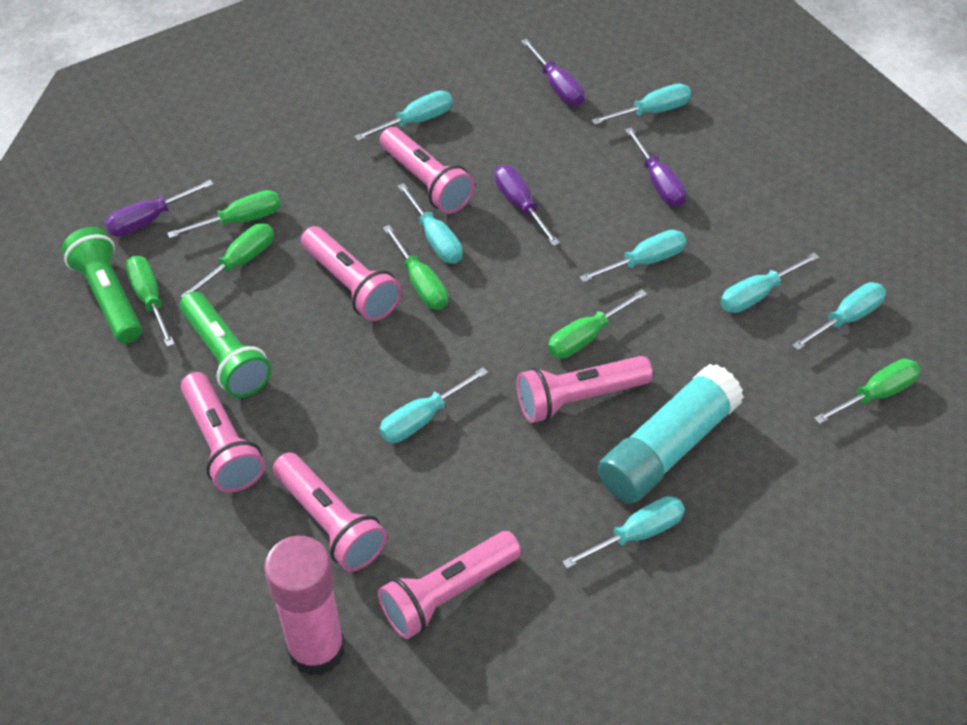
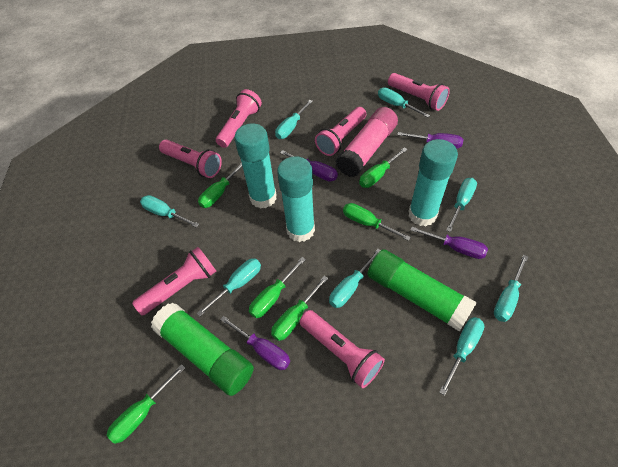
green flashlight: [62,227,142,343] [180,291,272,398] = 2 -> none = 0
green glue stick: none = 0 -> [151,303,254,396] [367,249,477,332] = 2
turquoise glue stick: [597,364,744,504] = 1 -> [235,123,277,209] [277,156,315,242] [408,139,458,226] = 3

